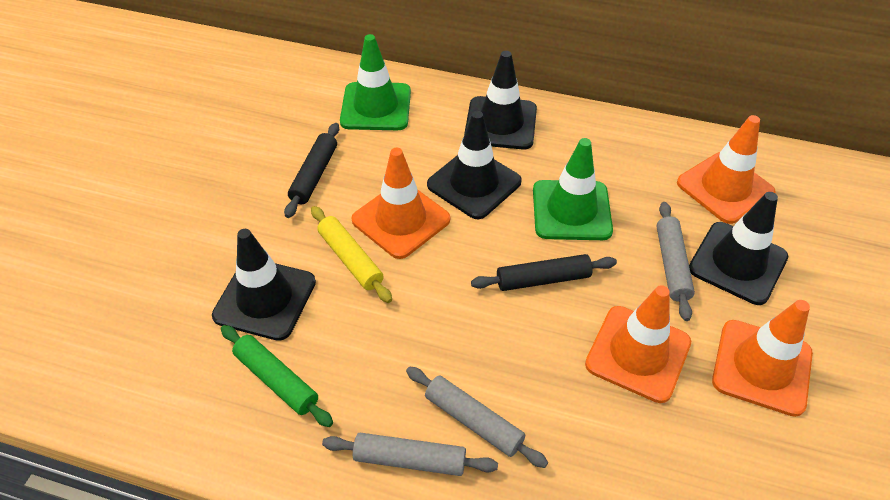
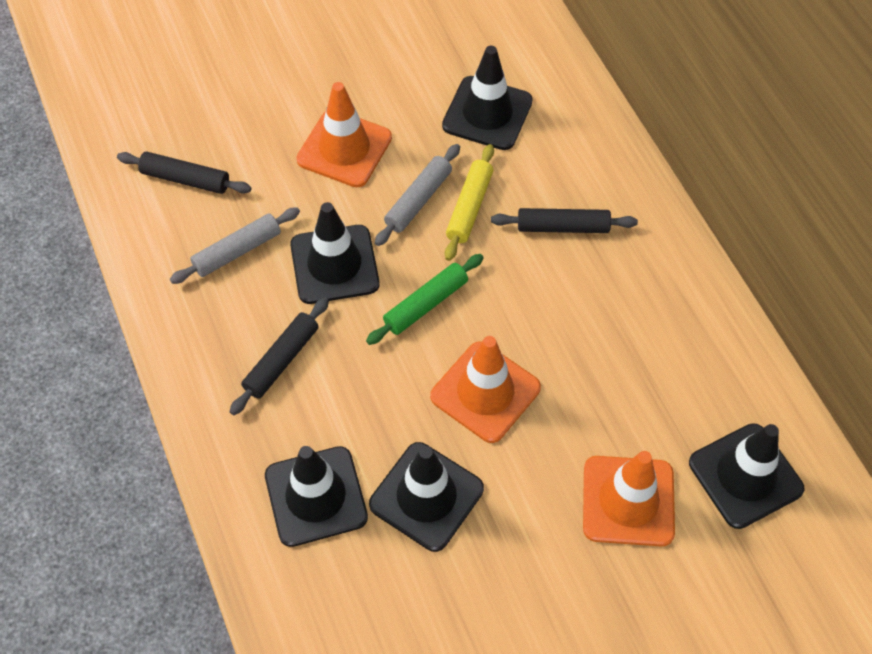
black rolling pin: [284,123,339,218] [471,254,617,291] = 2 -> [117,152,251,194] [230,298,329,415] [491,208,638,233] = 3
black traffic cone: [212,229,316,341] [427,111,522,219] [464,51,537,150] [689,192,788,305] = 4 -> [265,446,368,547] [290,202,380,304] [369,442,484,552] [442,46,533,150] [689,423,804,529] = 5
green traffic cone: [340,34,411,130] [533,138,613,240] = 2 -> none = 0
grey rolling pin: [322,433,498,476] [406,366,548,468] [656,202,695,321] = 3 -> [170,207,300,284] [375,144,460,246] = 2
orange traffic cone: [351,148,450,259] [585,285,691,403] [677,115,776,224] [712,300,813,417] = 4 -> [296,82,392,187] [430,336,541,443] [583,451,675,546] = 3

